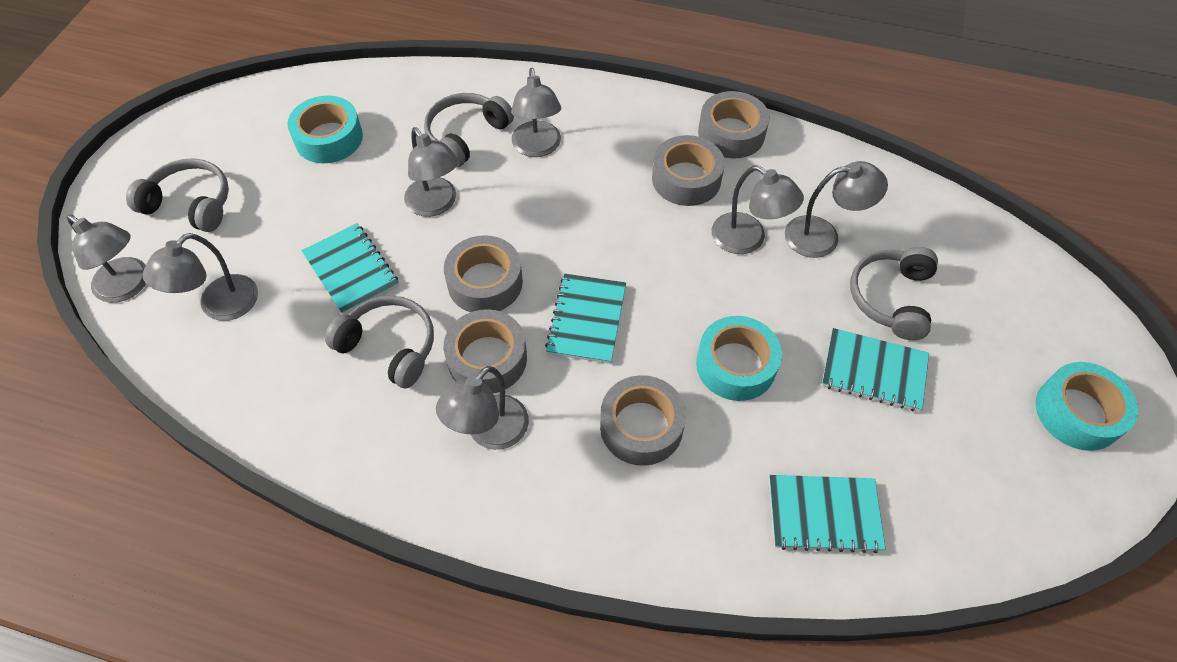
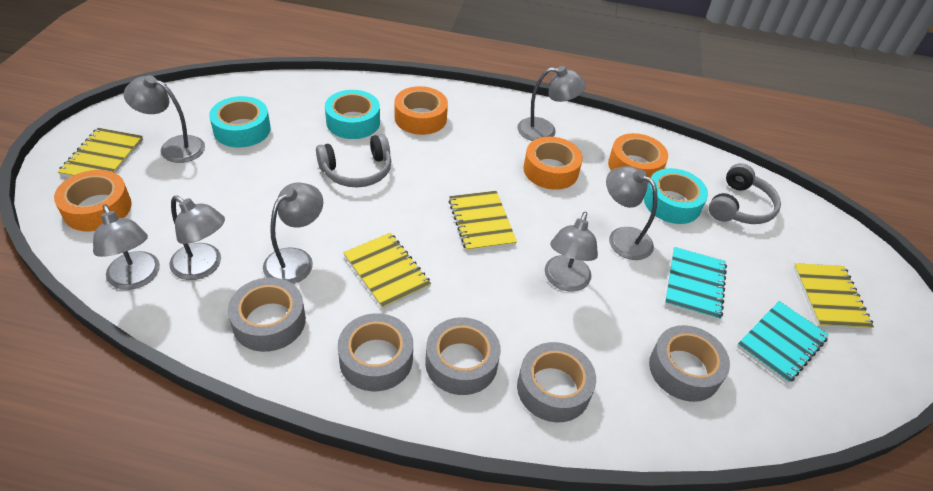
grey headphones: [126,158,229,232] [325,296,434,388] [424,93,514,168] [850,247,938,340] = 4 -> [316,134,391,187] [709,163,781,224] = 2
orange tape: none = 0 -> [54,170,132,232] [394,86,448,135] [523,137,583,190] [608,133,668,184] = 4
turquoise notebook: [302,223,399,315] [545,273,626,364] [769,475,886,553] [822,328,929,412] = 4 -> [665,247,727,321] [737,301,829,384] = 2
yellow notebook: none = 0 -> [58,128,143,177] [343,233,431,309] [448,191,517,252] [793,263,874,330] = 4

